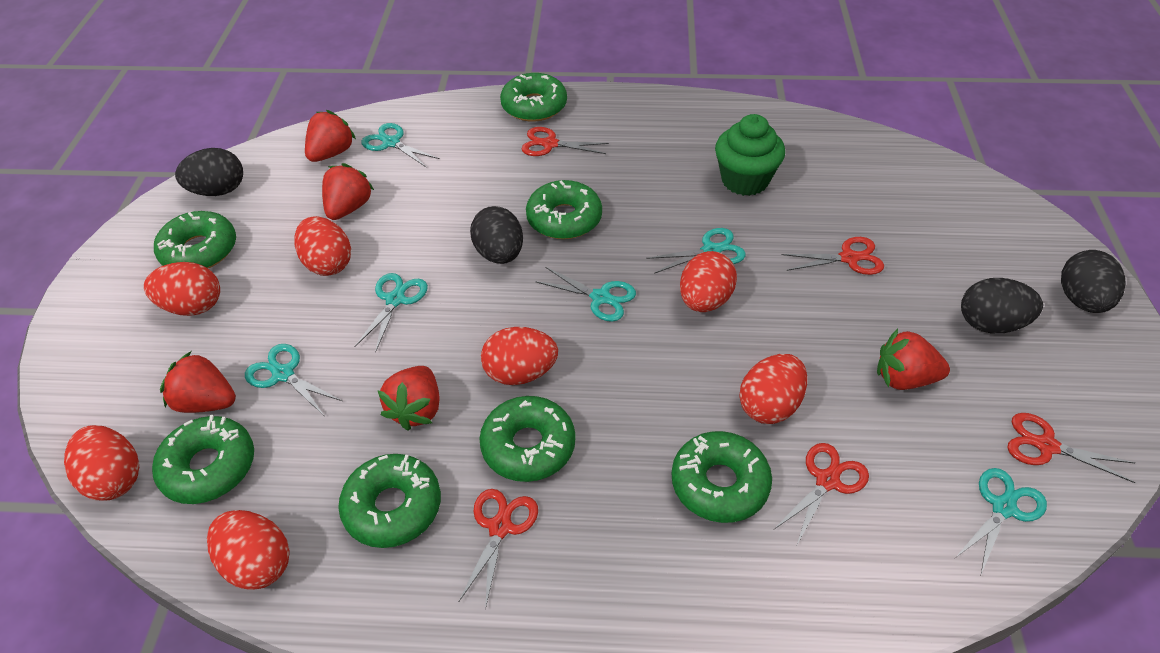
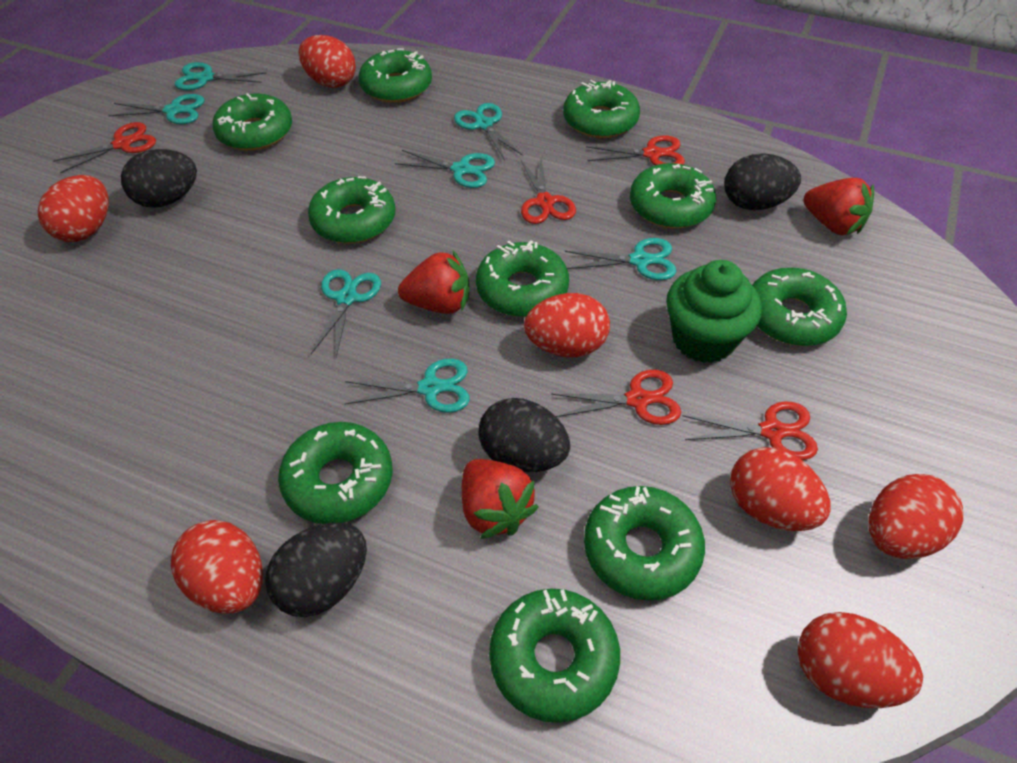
green donut: [152,415,254,504] [154,211,236,268] [338,454,441,548] [479,396,576,482] [500,73,567,122] [526,180,602,239] [671,431,772,523] = 7 -> [212,93,292,151] [278,422,392,524] [308,176,395,244] [358,49,432,103] [476,240,569,317] [489,589,620,723] [563,80,640,138] [584,486,705,601] [630,163,716,229] [752,268,847,346] = 10
red strawberry: [160,351,236,413] [305,110,356,162] [322,163,374,220] [377,366,440,431] [877,329,950,390] = 5 -> [398,251,470,314] [462,459,538,539] [803,178,874,235] = 3
turquoise scissors: [245,344,342,415] [354,273,428,353] [361,123,440,168] [535,267,636,322] [646,228,746,274] [955,468,1047,574] = 6 -> [108,94,204,124] [175,62,266,90] [311,269,381,357] [345,359,470,413] [395,150,495,188] [454,103,523,160] [565,238,677,280] = 7

